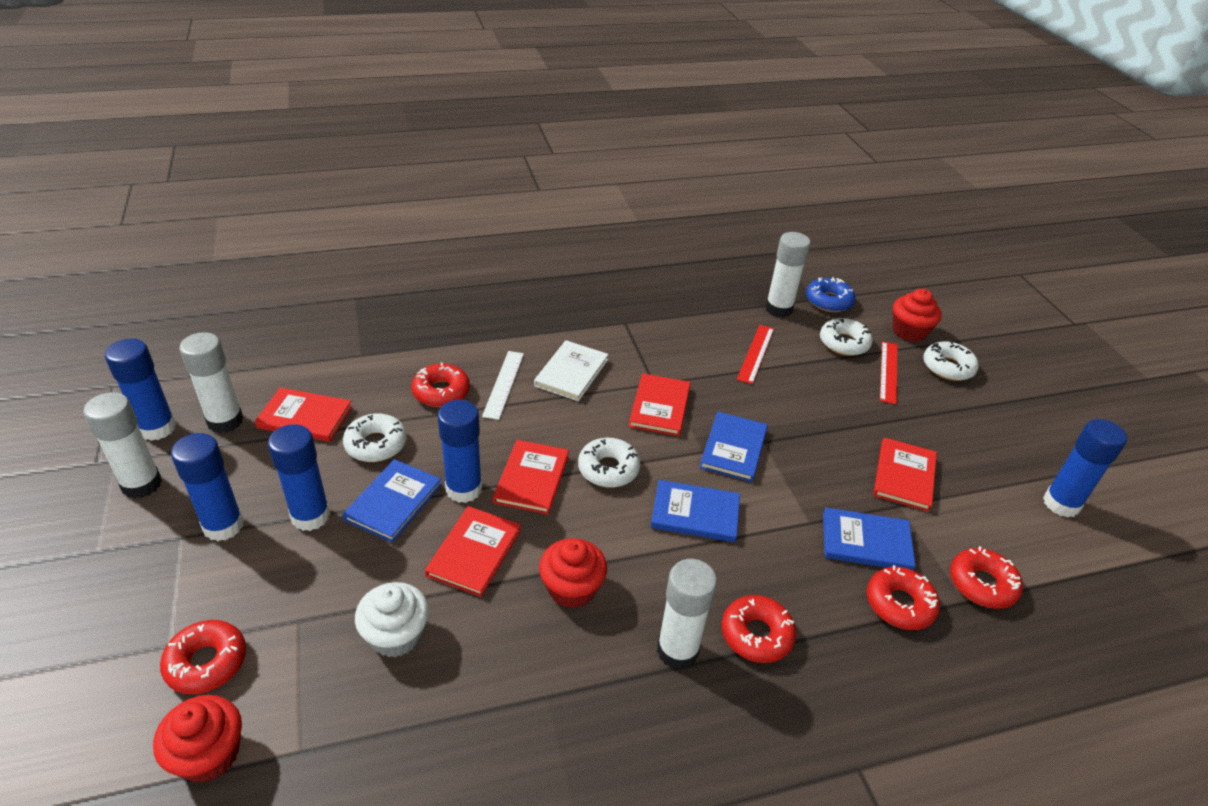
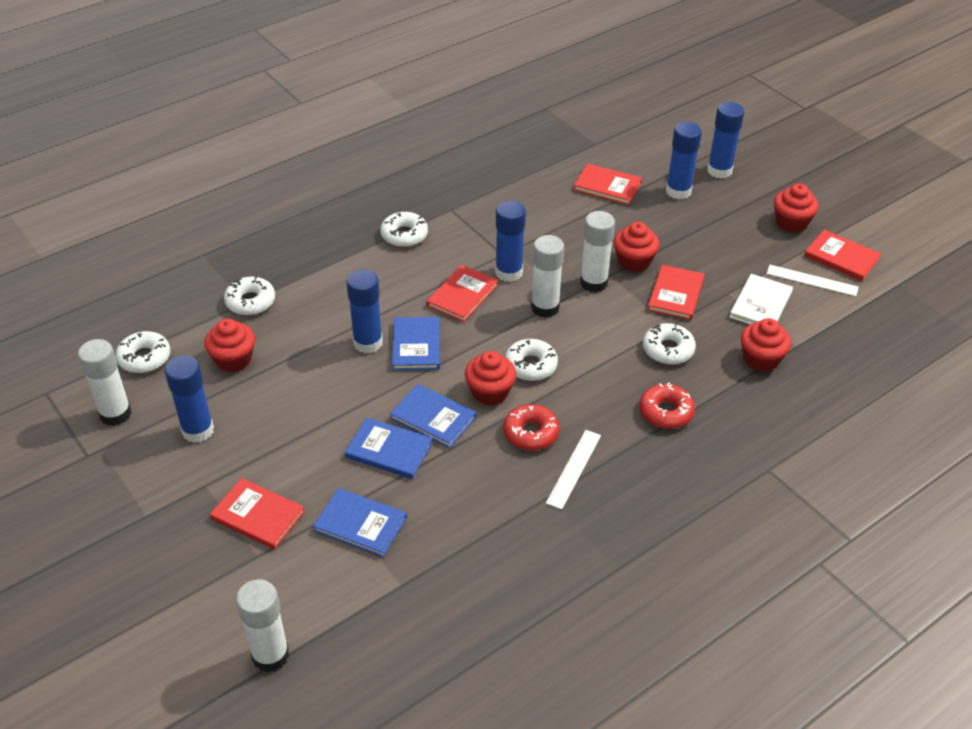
blue donut: [806,277,855,312] = 1 -> none = 0
red cupcake: [153,695,242,783] [539,538,607,608] [893,289,942,342] = 3 -> [205,319,255,372] [465,351,516,406] [614,222,660,272] [741,318,791,372] [774,183,819,232] = 5
red donut: [160,620,246,694] [411,362,470,407] [722,595,796,663] [867,565,940,630] [950,546,1023,609] = 5 -> [503,404,560,451] [639,382,695,429] = 2
red ruler: [737,325,774,384] [880,341,898,404] = 2 -> none = 0
white cupcake: [355,582,429,657] = 1 -> none = 0
white donut: [343,413,407,462] [578,438,640,488] [820,318,873,356] [923,341,979,381] = 4 -> [116,331,170,373] [224,276,275,315] [380,212,428,247] [505,339,558,381] [643,323,696,365] = 5
white ruler: [482,351,524,420] = 1 -> [546,430,601,509] [766,265,859,296] = 2

